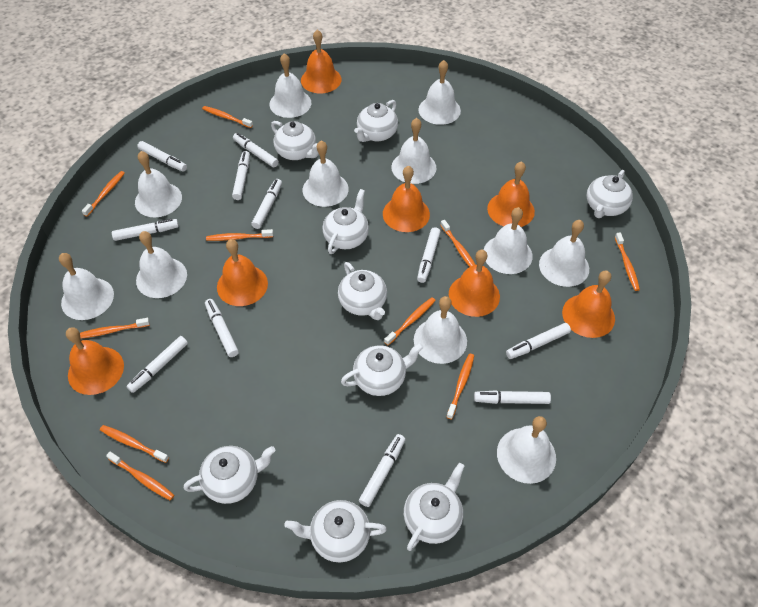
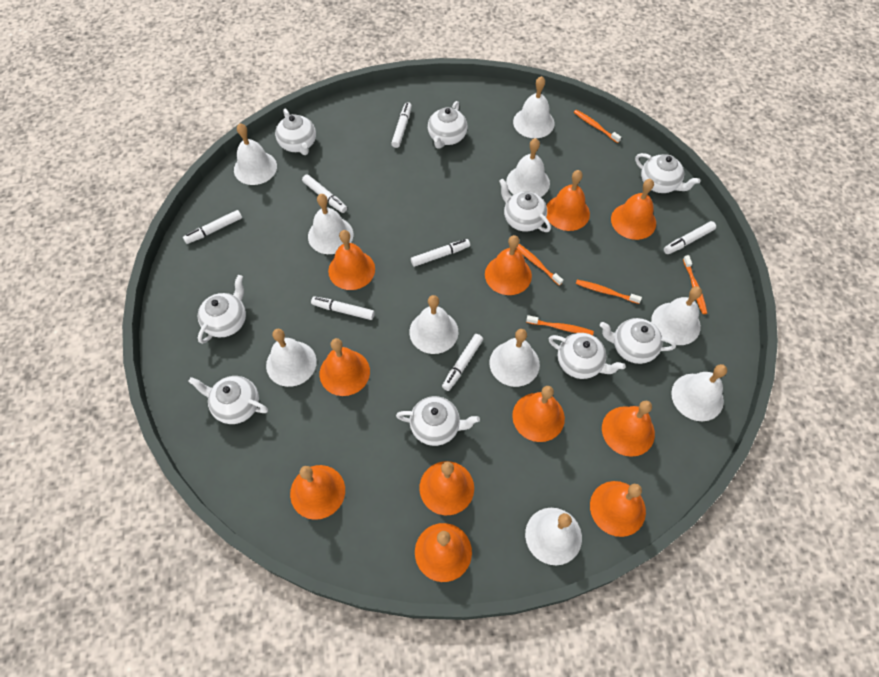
orange bell: [66,327,124,395] [217,239,268,306] [301,30,342,93] [383,166,430,232] [449,250,500,317] [487,161,535,227] [562,271,615,338] = 7 -> [290,465,345,520] [320,338,370,396] [328,230,375,290] [415,523,472,582] [420,461,474,515] [485,235,532,295] [512,386,565,442] [546,170,590,231] [590,481,646,537] [602,401,655,457] [611,179,656,240] = 11
orange toothbrush: [80,318,150,338] [82,171,125,217] [100,425,169,463] [106,452,174,500] [202,106,253,128] [206,229,273,241] [384,297,436,345] [440,220,475,267] [447,354,474,420] [615,233,640,291] = 10 -> [516,244,563,286] [526,315,594,335] [574,110,621,143] [576,280,642,304] [683,255,707,314] = 5
white bell: [59,253,114,320] [135,151,182,217] [136,231,187,298] [270,53,311,118] [303,140,349,207] [391,118,437,184] [414,296,467,364] [419,60,461,125] [484,207,533,274] [497,416,556,484] [539,220,589,287] = 11 -> [234,123,277,185] [266,329,317,387] [308,194,353,254] [409,295,458,354] [489,329,540,387] [506,138,550,197] [513,76,555,138] [525,508,582,565] [651,286,702,345] [671,364,727,421] = 10
white marker: [112,219,179,241] [126,336,188,393] [137,141,187,172] [205,299,239,357] [232,151,250,200] [233,133,279,167] [251,179,282,229] [359,434,405,507] [417,227,441,283] [474,390,551,404] [506,323,571,359] = 11 -> [183,210,242,244] [302,174,347,213] [311,296,375,320] [391,102,412,148] [411,239,470,267] [442,334,483,391] [664,221,716,254] = 7

